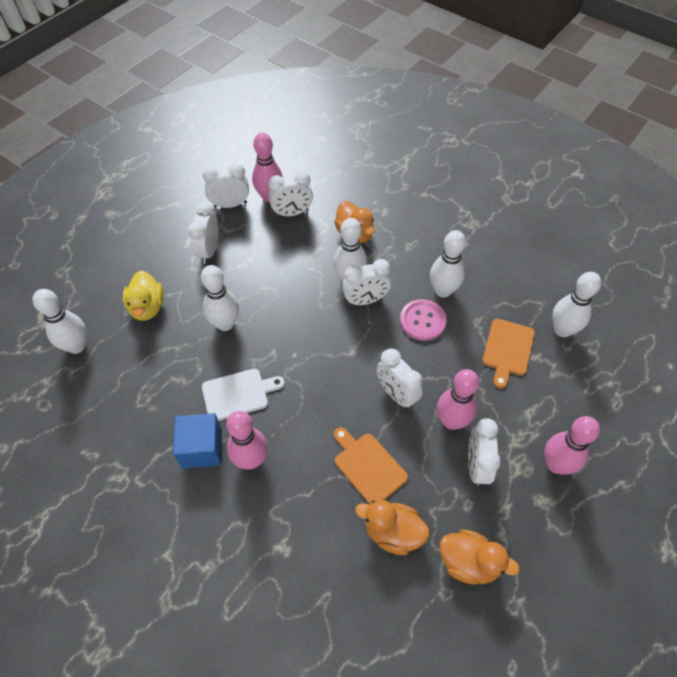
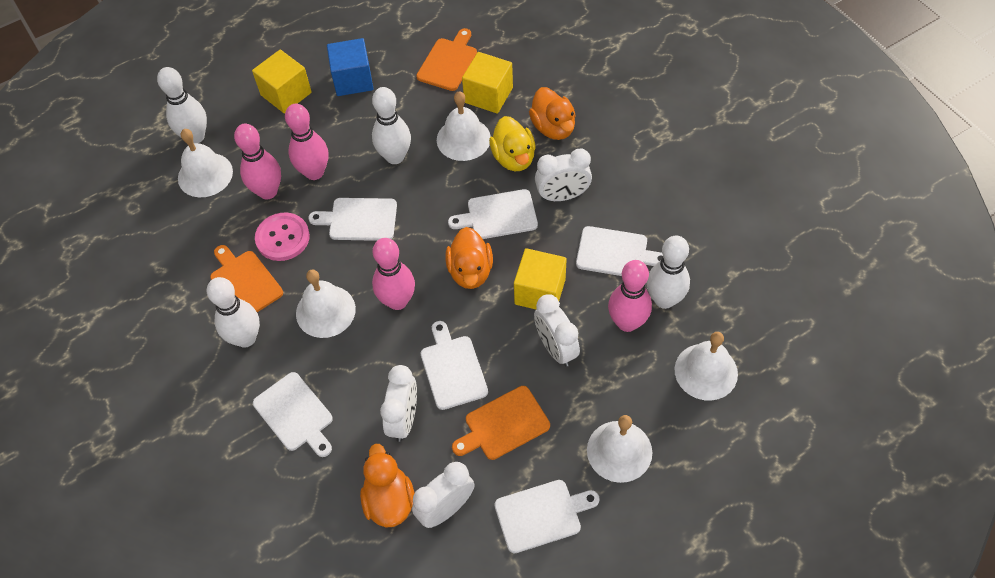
orange cutting board: [334,427,408,504] [482,319,535,389] = 2 -> [210,245,283,312] [416,28,477,91] [452,386,550,460] = 3
white bell: none = 0 -> [178,129,233,197] [296,269,356,338] [437,91,491,161] [587,415,652,483] [674,332,738,400] = 5
white bowling pin: [33,289,86,354] [201,265,239,331] [333,218,367,282] [430,230,466,298] [552,272,601,337] = 5 -> [157,67,207,143] [207,277,260,347] [372,87,411,164] [647,236,690,309] = 4
white clock: [188,202,219,264] [202,163,249,208] [268,170,313,217] [342,259,391,305] [377,348,422,409] [468,418,501,486] = 6 -> [380,365,417,442] [412,462,475,528] [534,294,580,367] [535,149,592,201] = 4
white cutting board: [202,369,285,421] = 1 -> [253,372,333,457] [309,198,397,241] [421,321,488,410] [448,189,538,239] [494,480,600,553] [576,226,663,276] = 6
yellow cube: none = 0 -> [252,50,312,113] [462,52,513,114] [514,248,567,309] = 3

